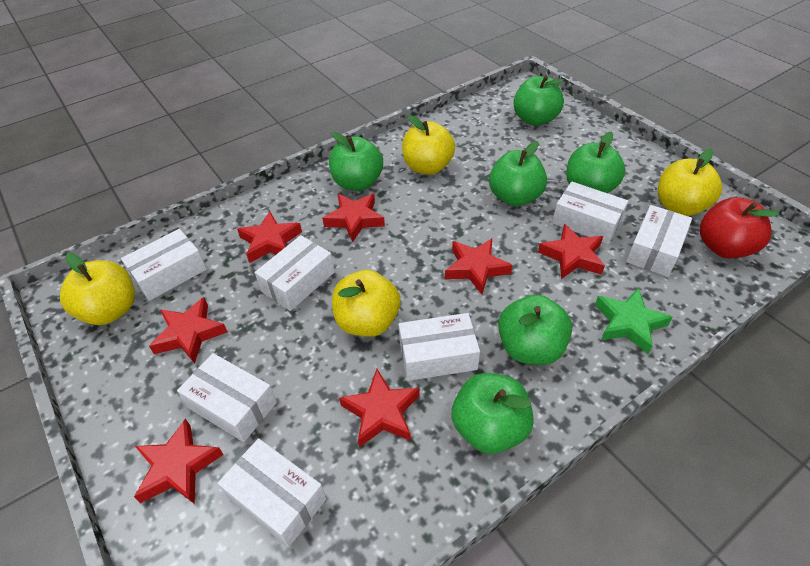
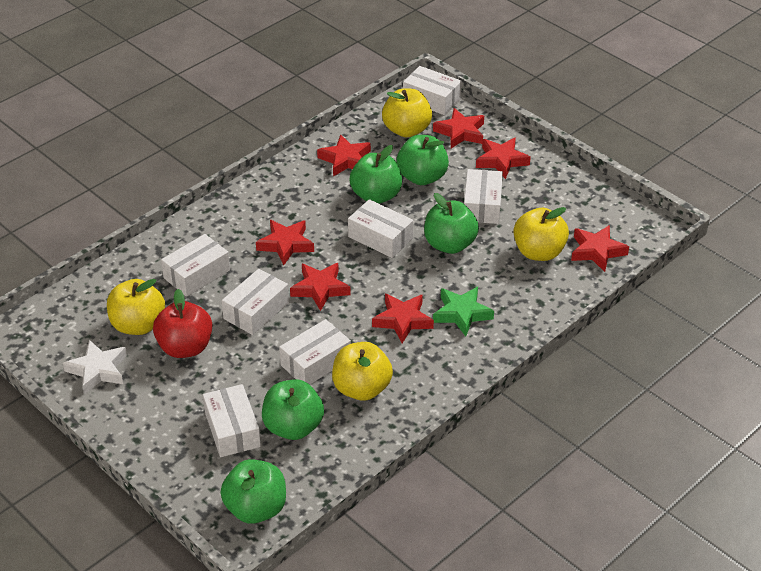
green apple: [329,132,383,191] [452,373,534,454] [489,141,547,206] [498,295,572,365] [513,76,564,126] [566,132,625,193] = 6 -> [221,459,286,524] [262,379,324,440] [350,145,402,204] [397,135,449,185] [424,193,479,254] = 5
white star: none = 0 -> [63,339,127,394] = 1

